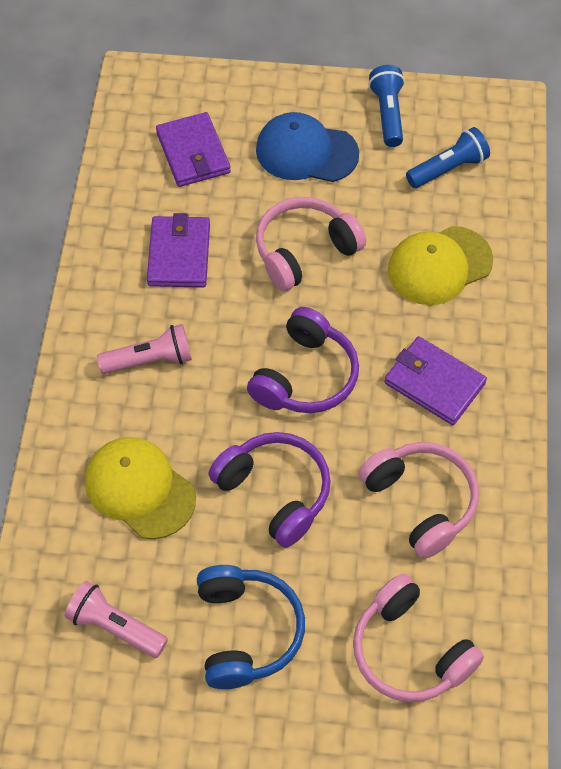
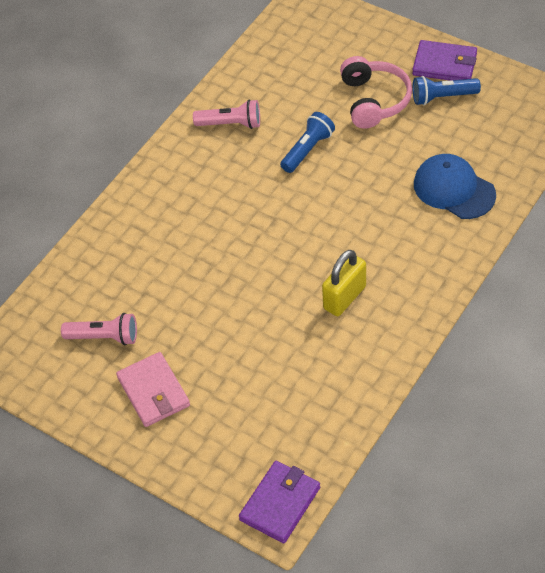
blue headphones: [197,565,305,689] = 1 -> none = 0
pink headphones: [256,197,366,291] [353,573,484,702] [358,442,479,559] = 3 -> [340,56,412,129] = 1
pink wallet: none = 0 -> [116,352,190,427] = 1
purple headphones: [208,432,331,548] [247,307,359,413] = 2 -> none = 0
purple wallet: [147,213,210,288] [156,112,231,187] [384,336,487,425] = 3 -> [239,461,320,543] [412,40,477,81] = 2
yellow cap: [85,437,196,539] [388,226,493,305] = 2 -> none = 0
yellow padlock: none = 0 -> [322,250,366,316] = 1

